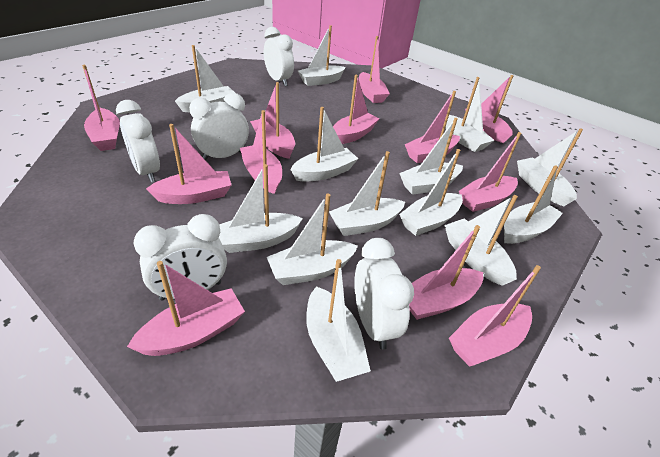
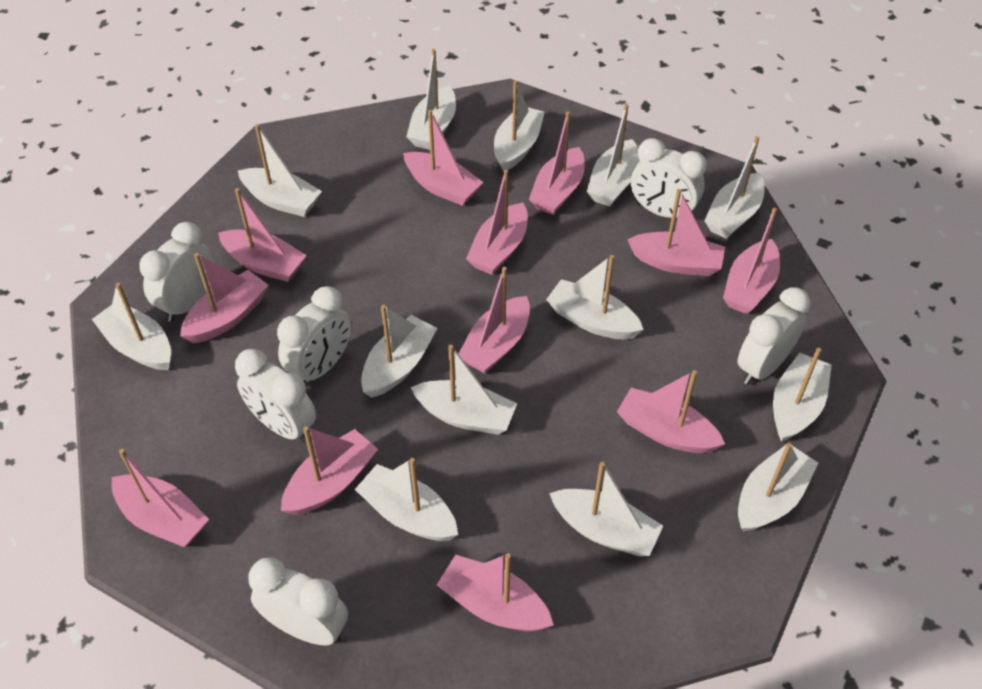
white clock: [116,100,160,182] [134,214,227,301] [189,93,249,160] [264,27,294,86] [354,238,414,350] = 5 -> [139,222,215,322] [235,349,316,443] [248,558,348,646] [277,286,352,383] [631,138,707,218] [738,287,811,385] = 6

